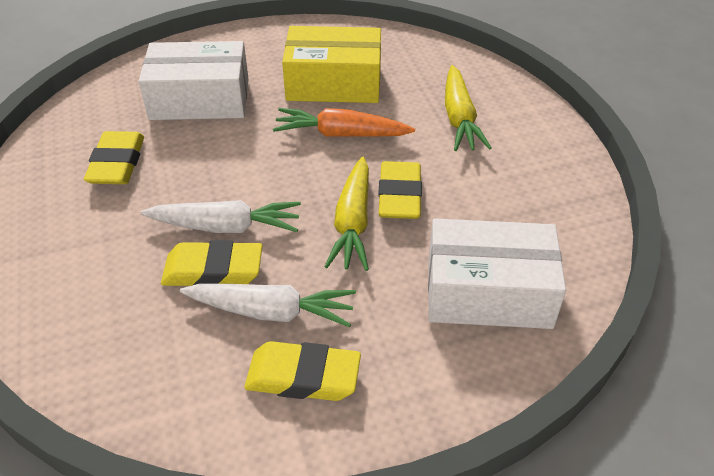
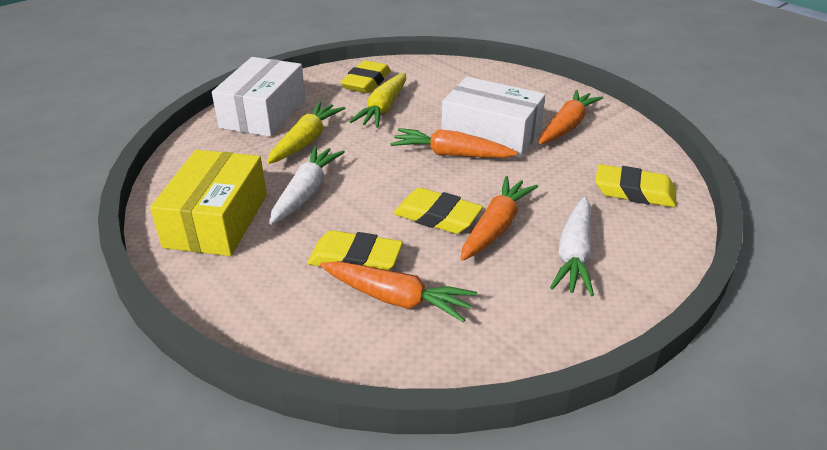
orange carrot: [273,108,415,137] = 1 -> [320,261,477,323] [391,128,518,158] [461,176,538,261] [539,90,603,144] = 4

